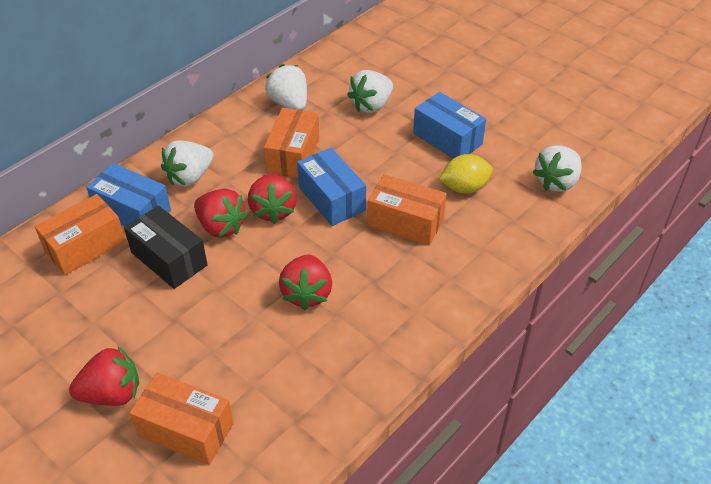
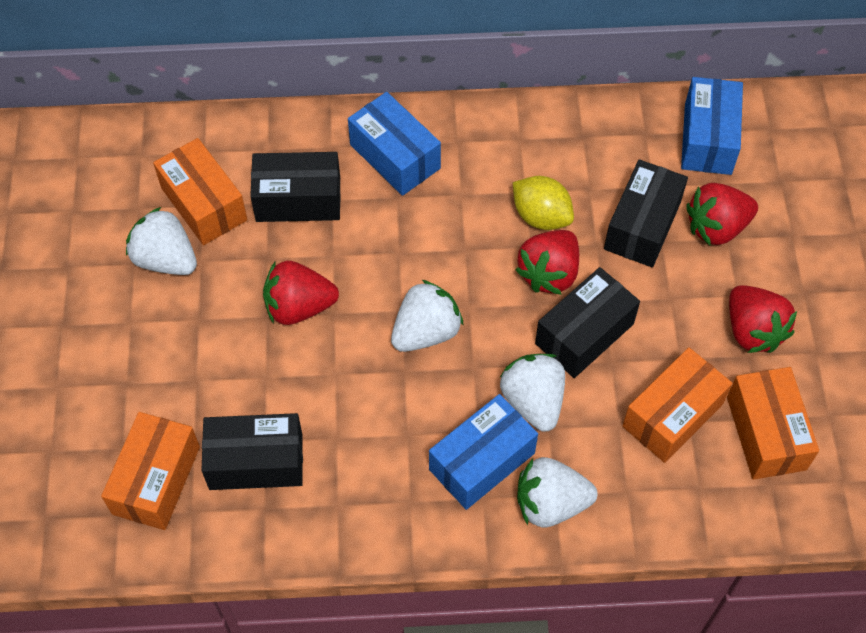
black box: [124,205,208,289] = 1 -> [201,413,303,490] [250,152,341,222] [535,267,640,378] [604,159,688,267] = 4

